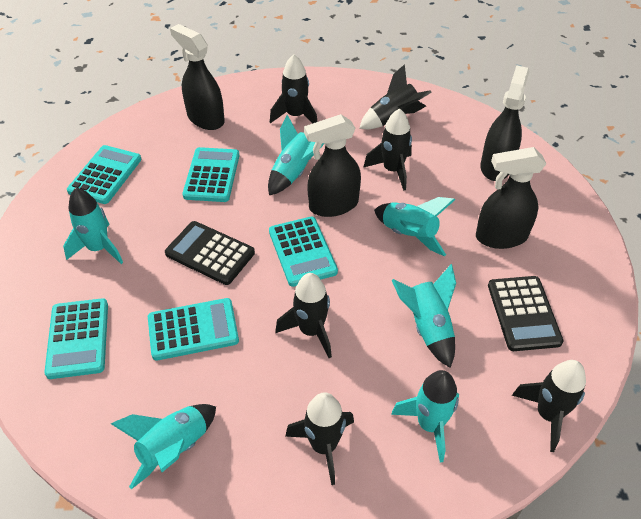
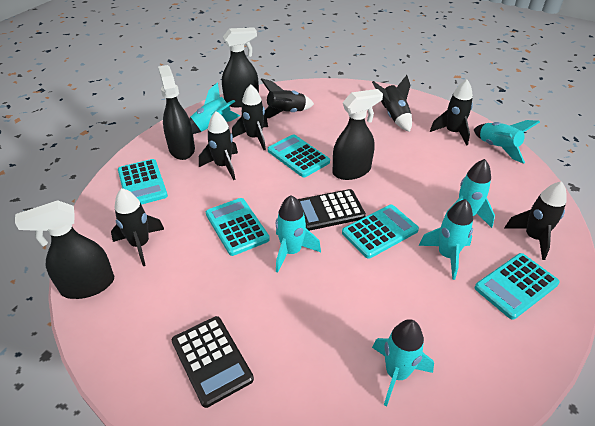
black rocket: [270,54,318,124] [275,273,332,358] [285,392,354,485] [359,64,432,129] [363,108,412,191] [512,360,586,452] = 6 -> [111,188,165,266] [199,111,238,180] [232,84,268,150] [261,78,314,118] [372,75,412,132] [430,80,473,146] [505,181,566,260] = 7

